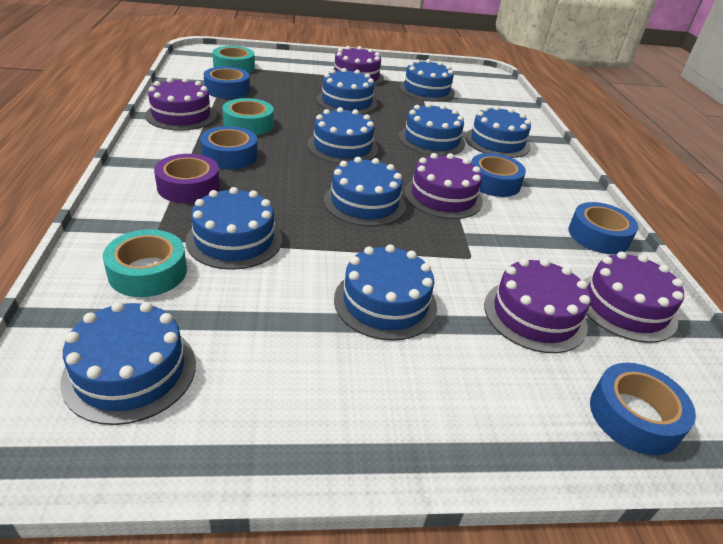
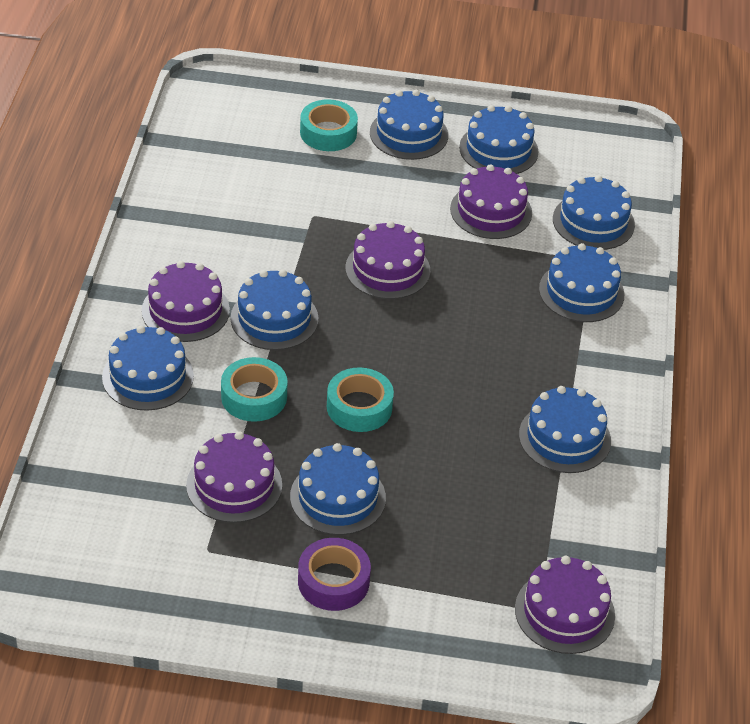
blue cake: [60,302,196,425] [186,187,282,270] [307,107,378,164] [317,68,377,114] [324,157,406,226] [334,244,437,341] [399,59,455,102] [399,103,465,156] [465,106,531,158] = 9 -> [102,326,194,411] [230,269,319,350] [290,443,386,535] [370,90,448,160] [459,105,539,174] [519,386,611,473] [539,243,624,322] [553,175,635,250] = 8
blue tape: [200,126,258,169] [204,67,250,99] [471,153,526,197] [568,202,638,254] [590,363,696,455] = 5 -> none = 0

